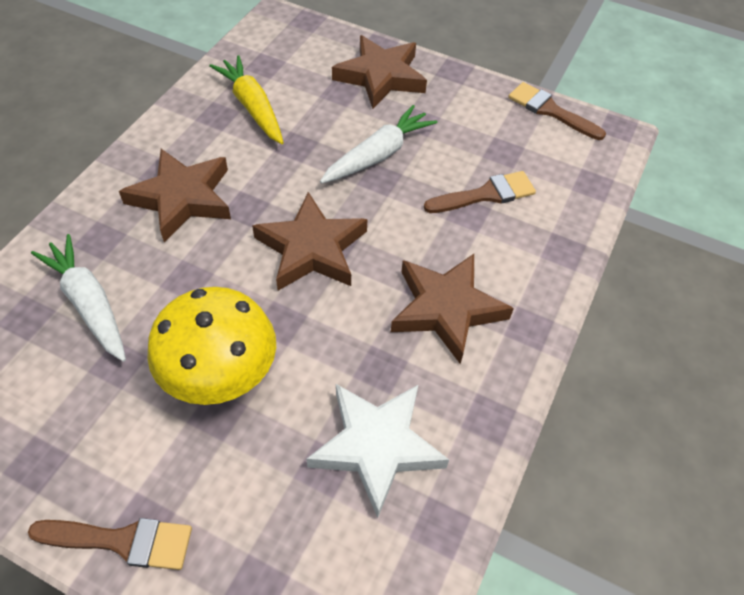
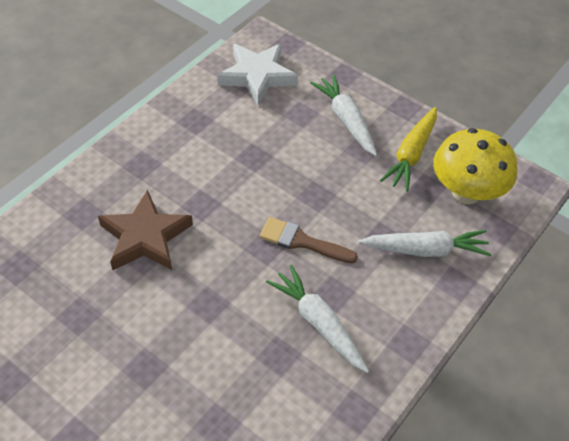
brown brush: [28,518,192,570] [424,171,536,213] [508,82,606,140] = 3 -> [259,217,358,263] = 1
brown star: [119,149,231,242] [252,192,367,291] [332,35,427,109] [391,254,514,364] = 4 -> [98,190,193,270] = 1
white carrot: [31,234,126,362] [320,105,437,184] = 2 -> [266,265,369,373] [310,74,377,156] [358,230,492,257] = 3

